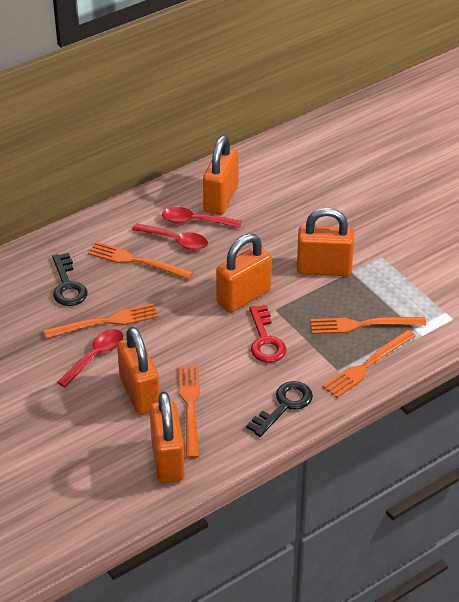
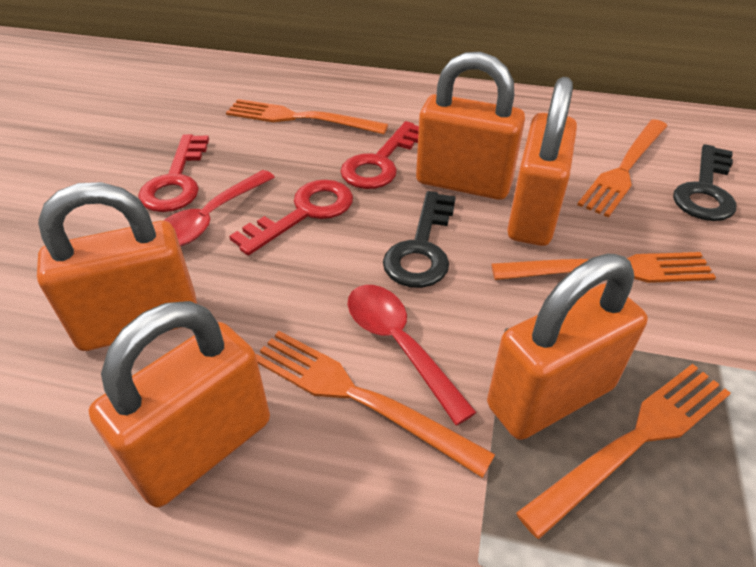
red key: [249,305,286,363] = 1 -> [138,134,209,212] [229,180,353,255] [340,121,419,189] = 3
red spoon: [57,329,123,388] [132,223,208,250] [162,207,242,228] = 3 -> [164,170,275,247] [348,285,477,425] = 2

